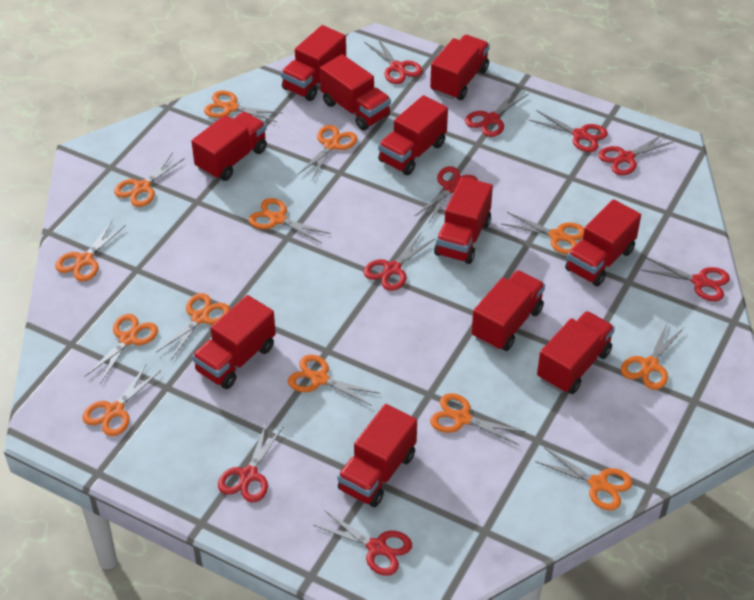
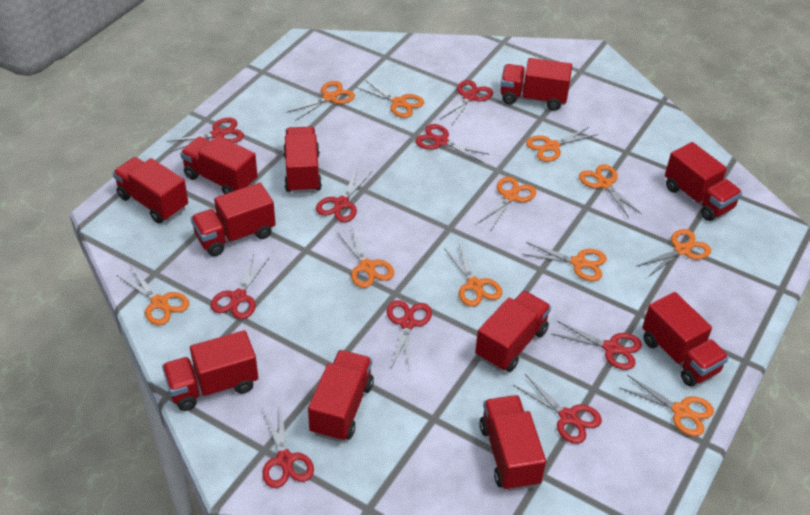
orange scissors: [55,220,126,281] [83,364,161,436] [85,314,158,384] [114,153,185,207] [156,293,230,361] [204,90,282,122] [249,198,331,244] [288,355,380,406] [298,125,357,180] [430,393,526,445] [502,212,584,255] [535,447,633,511] [621,321,684,390] = 13 -> [118,267,189,325] [286,81,355,121] [337,228,394,288] [356,79,424,118] [444,244,502,307] [477,177,536,230] [522,242,607,281] [526,126,598,162] [579,164,642,218] [620,375,714,437] [636,229,711,277] = 11

